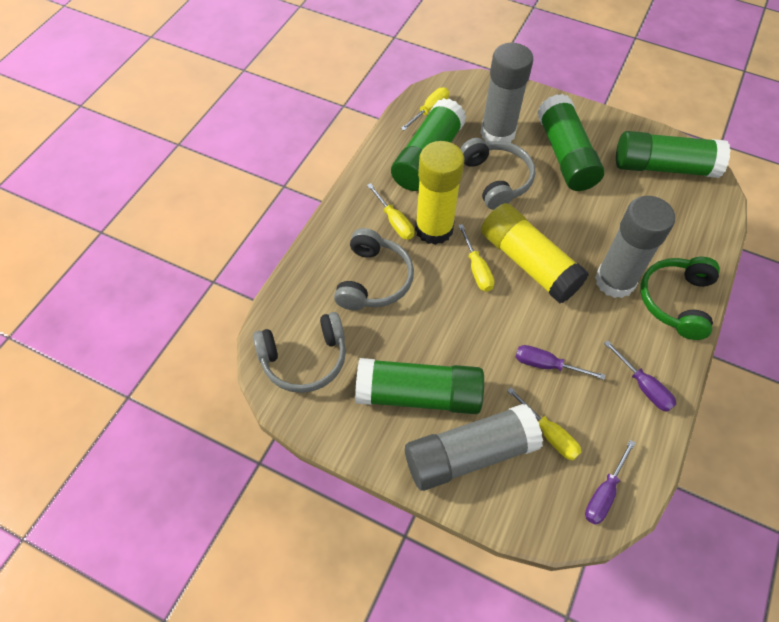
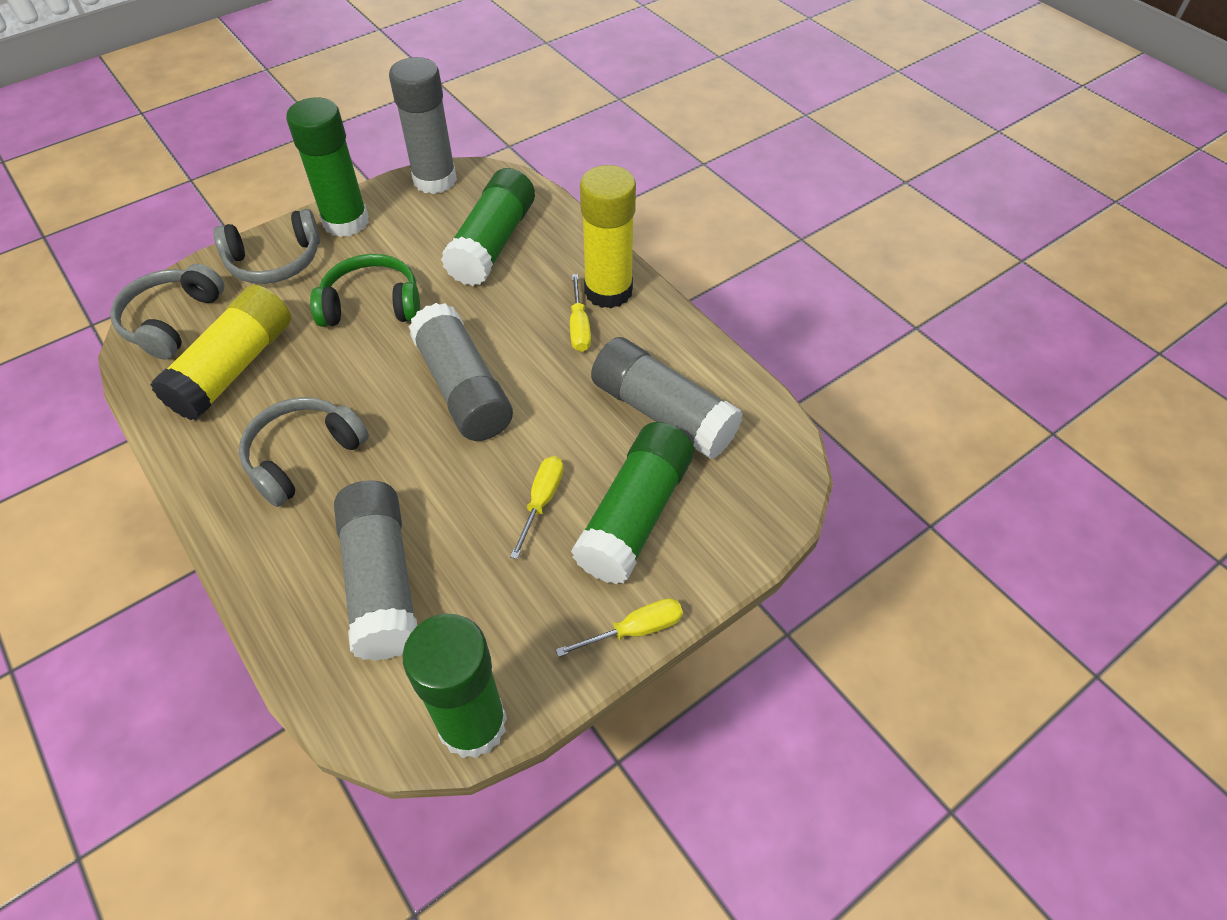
grey glue stick: [405,404,543,491] [480,43,533,143] [595,196,675,298] = 3 -> [334,480,417,661] [389,57,457,194] [409,303,513,441] [591,337,743,459] = 4
purple screwdriver: [516,345,605,380] [585,440,635,525] [604,341,676,412] = 3 -> none = 0
yellow screwdriver: [367,183,414,240] [401,88,449,131] [458,224,494,292] [507,387,581,460] = 4 -> [510,456,564,559] [556,598,683,657] [570,274,591,352] = 3

